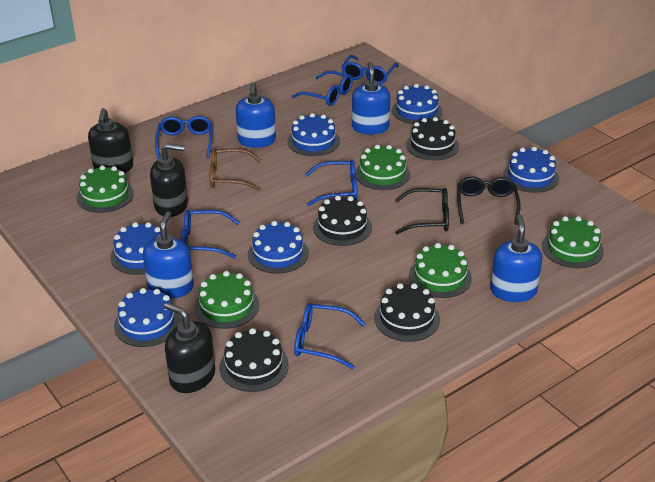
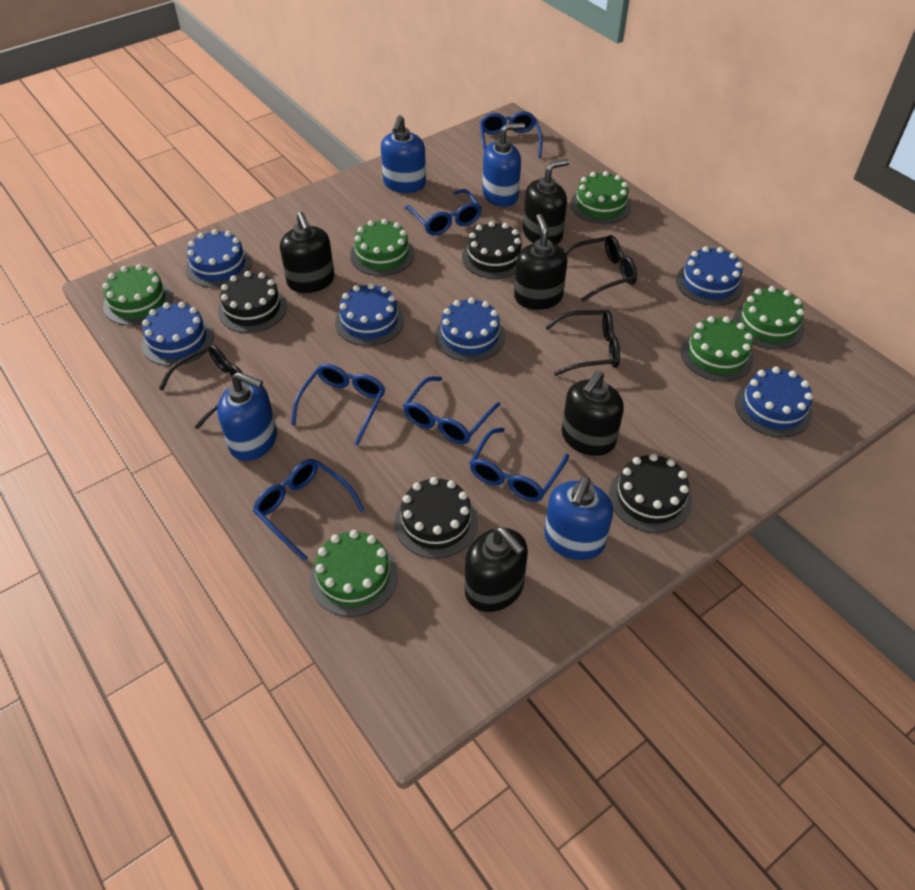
black glasses: [395,188,449,234] [457,176,521,225] = 2 -> [159,344,244,429] [545,310,620,376] [565,235,637,302] = 3
black soap dispenser: [88,108,133,173] [150,143,188,217] [164,302,215,393] = 3 -> [280,212,335,293] [465,527,528,612] [514,214,567,310] [523,159,569,245] [562,371,624,456] = 5
brown glasses: [210,148,262,191] = 1 -> none = 0
green cake: [76,165,134,213] [194,271,260,329] [355,145,410,190] [409,243,472,298] [542,216,604,268] = 5 -> [103,264,173,326] [310,530,398,617] [350,219,415,276] [570,171,632,224] [681,316,754,382] [733,286,804,349] = 6

